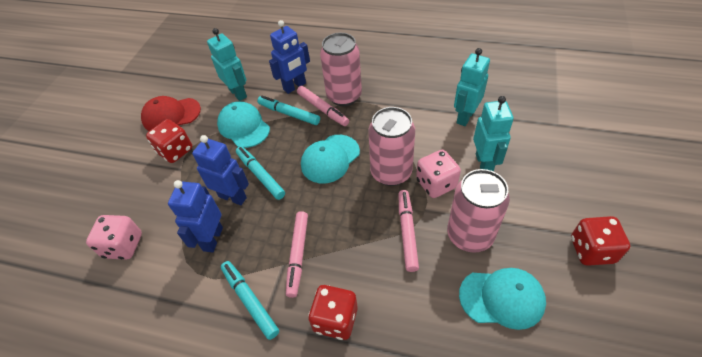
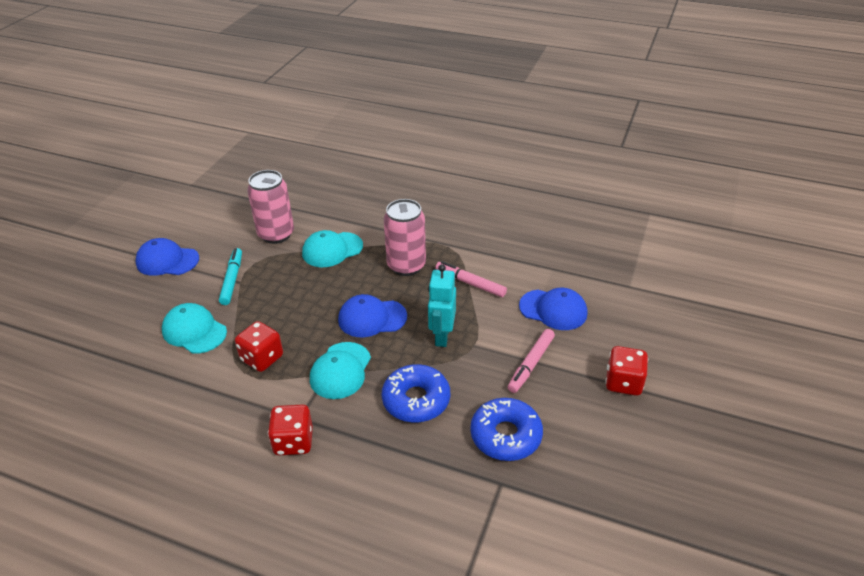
blue cap: none = 0 -> [136,238,199,276] [338,294,407,337] [519,288,587,330] = 3
blue donut: none = 0 -> [382,364,450,423] [470,398,543,461] = 2
blue robot: [168,180,223,252] [192,135,249,205] [269,20,310,94] = 3 -> none = 0
pink can: [320,33,362,106] [369,107,415,186] [447,169,510,253] = 3 -> [247,170,294,244] [384,199,426,276] = 2
pink dice: [86,215,142,260] [416,150,461,198] = 2 -> none = 0
pink marker: [286,211,308,298] [297,86,349,126] [399,190,419,272] = 3 -> [435,261,507,297] [508,329,555,393] = 2
red cap: [141,96,201,131] = 1 -> none = 0
turquoise marker: [221,261,279,340] [236,146,285,200] [257,96,320,125] = 3 -> [219,248,242,305] = 1
turquoise robot: [207,28,247,101] [454,48,490,126] [473,96,514,172] = 3 -> [428,264,456,347] = 1

